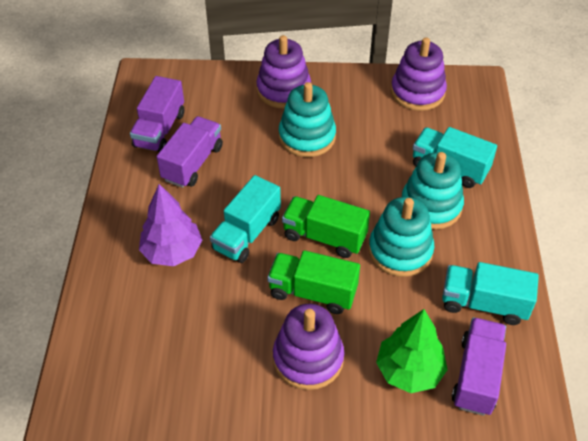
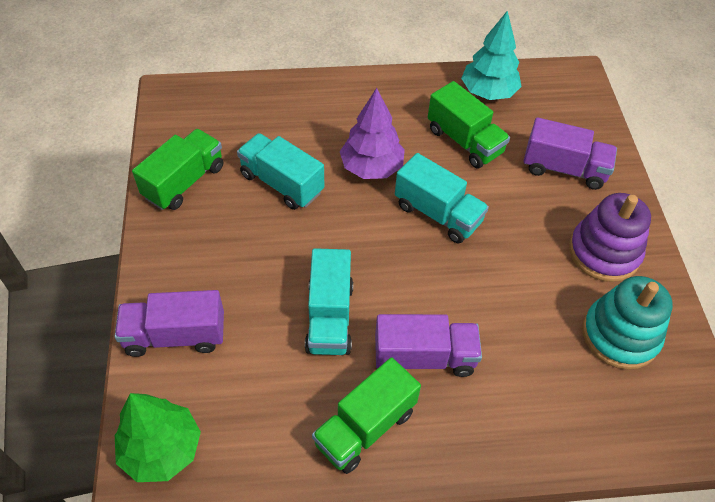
green truck: [267,250,360,314] [282,195,370,258] = 2 -> [132,129,223,210] [312,357,421,474] [428,81,510,169] = 3
purple stacking toy: [256,35,311,108] [273,304,344,390] [391,37,447,111] = 3 -> [569,193,651,282] = 1
turquoise stacking toy: [279,82,336,157] [369,197,434,277] [402,152,464,230] = 3 -> [582,276,673,370] = 1
turquoise tree: none = 0 -> [461,11,522,100] = 1

